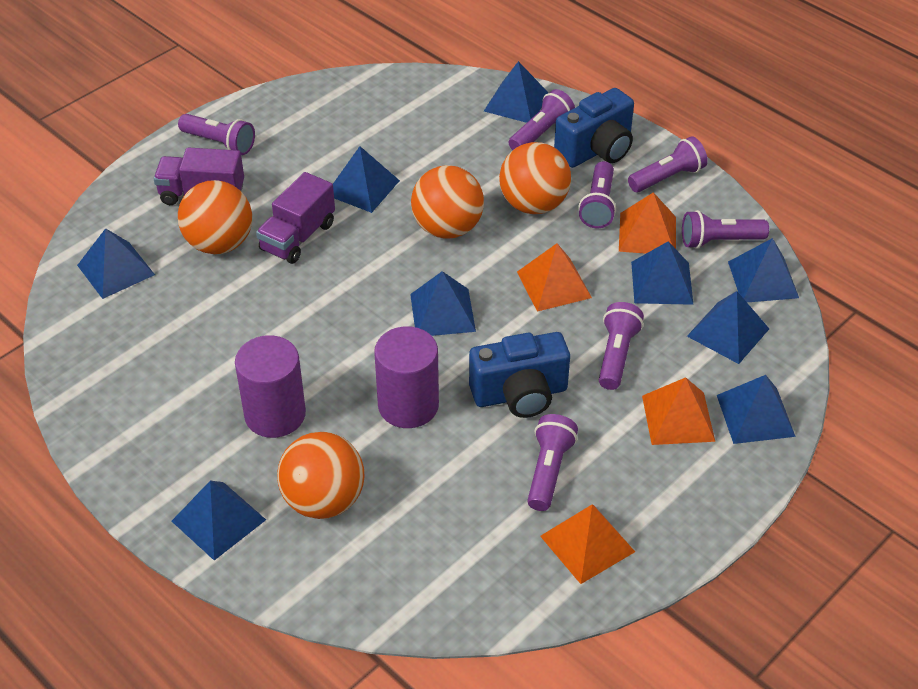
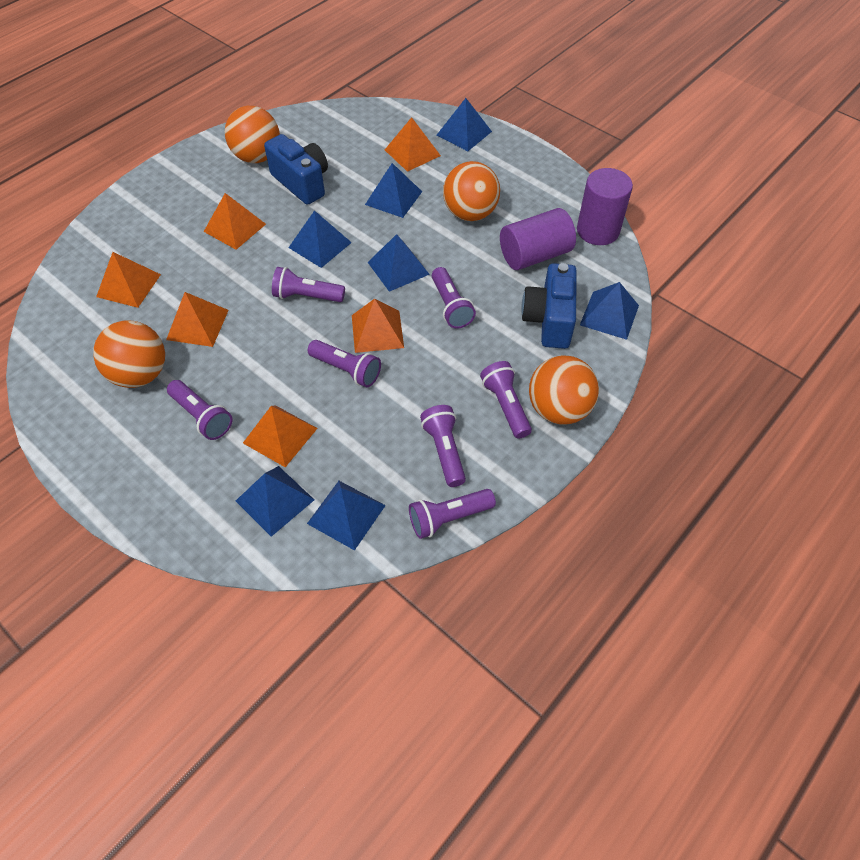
blue pyramid: [77,228,155,299] [172,481,266,560] [333,146,400,213] [410,271,476,336] [484,61,548,123] [631,241,694,305] [687,291,769,364] [717,375,796,444] [728,238,799,302] = 9 -> [236,466,314,537] [288,210,352,268] [307,481,386,551] [365,163,422,218] [368,234,430,292] [437,98,492,151] [580,282,639,340] = 7
orange pyramid: [517,243,592,312] [540,504,635,584] [619,192,676,254] [642,377,715,445] = 4 -> [96,252,161,308] [166,292,229,347] [204,193,266,250] [243,405,318,467] [352,299,404,353] [385,117,441,172] = 6
purple truck: [154,147,244,205] [256,172,335,264] = 2 -> none = 0

